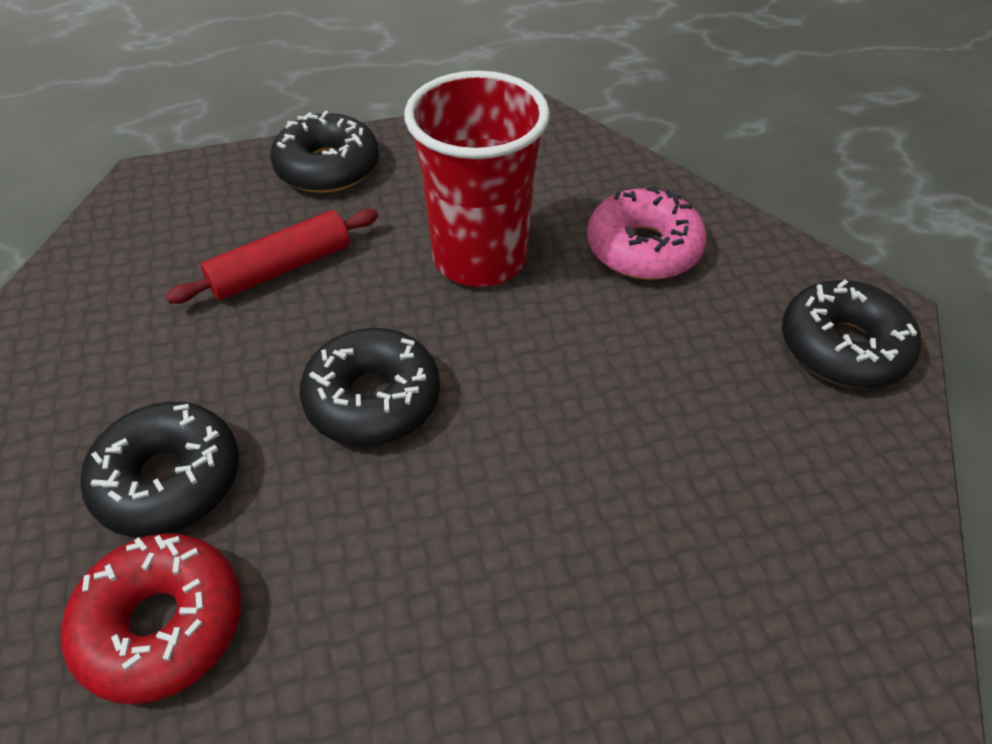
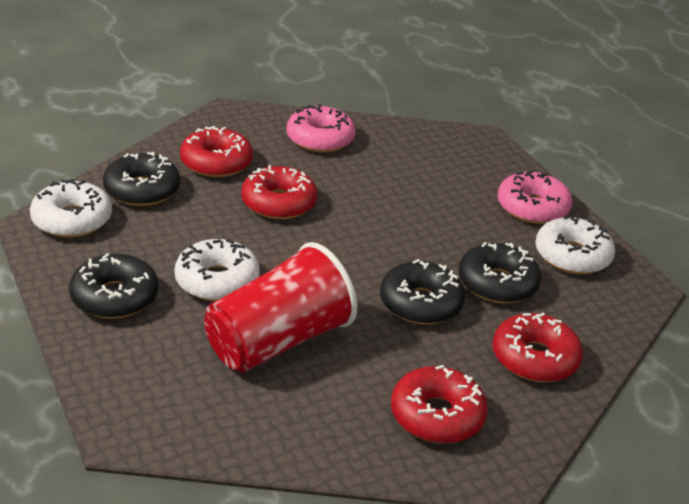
pink donut: [587,186,707,280] = 1 -> [286,104,356,153] [498,170,572,224] = 2
red donut: [61,533,241,704] = 1 -> [180,126,253,177] [241,165,317,219] [391,365,488,444] [492,313,583,382] = 4
red rolling pin: [166,209,378,304] = 1 -> none = 0
white donut: none = 0 -> [30,179,112,237] [174,239,260,301] [535,215,615,274] = 3

